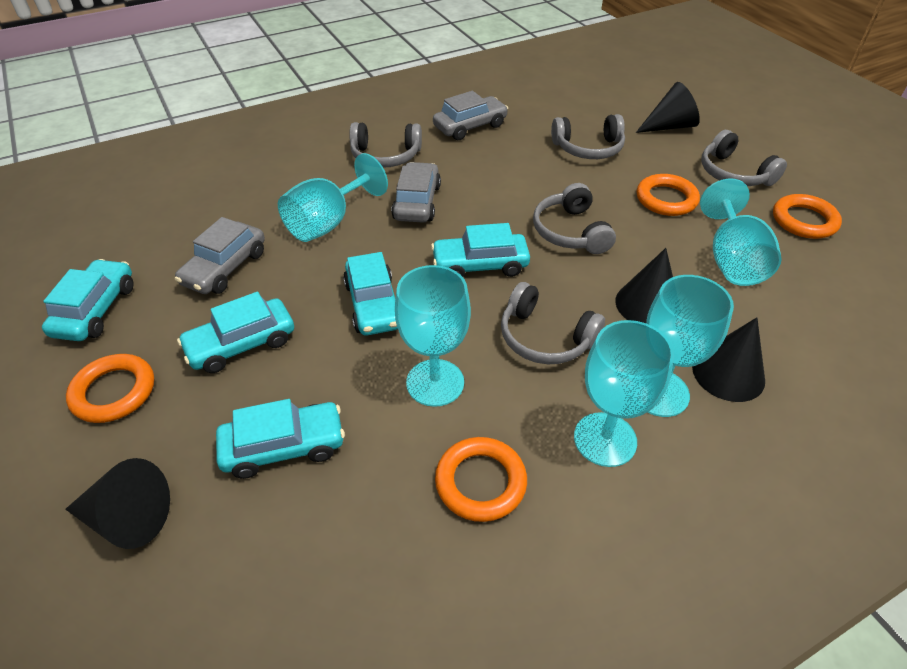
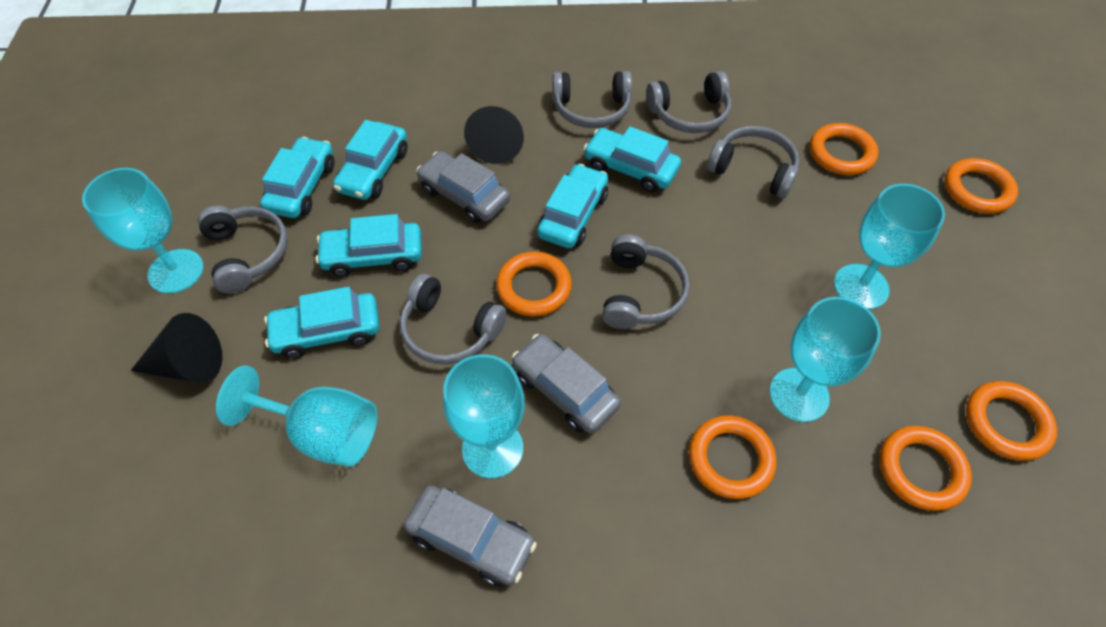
black cone: [65,458,170,549] [615,248,673,323] [636,82,700,133] [692,317,765,402] = 4 -> [131,313,222,383] [464,106,524,164] = 2
grey headphones: [349,122,422,168] [501,282,605,364] [533,183,616,254] [551,114,625,159] [701,130,787,186] = 5 -> [198,206,288,294] [400,274,507,365] [552,71,632,128] [602,235,690,329] [646,71,731,133] [707,126,799,198] = 6
orange ring: [66,354,154,423] [435,437,527,522] [637,174,700,216] [773,194,842,239] = 4 -> [496,251,572,317] [689,415,777,499] [810,123,878,175] [879,426,972,511] [945,158,1018,214] [966,381,1057,461] = 6
turquoise car: [42,259,134,341] [177,292,294,373] [216,399,345,479] [343,252,398,335] [431,223,530,277] = 5 -> [260,137,334,218] [264,287,380,359] [316,214,422,277] [333,120,408,200] [537,164,608,248] [583,126,681,192] = 6

